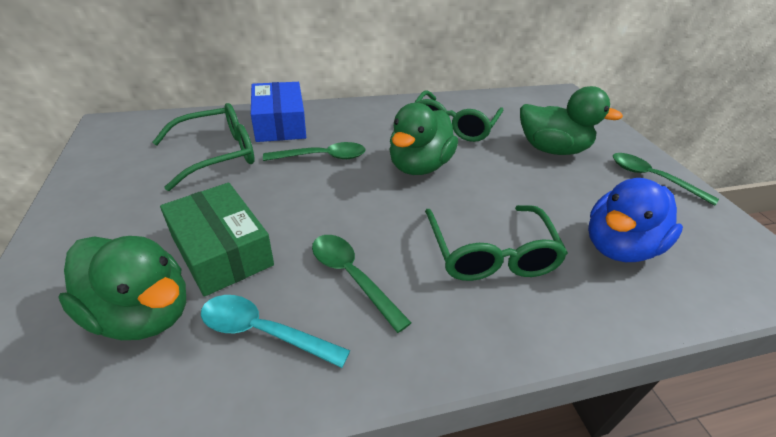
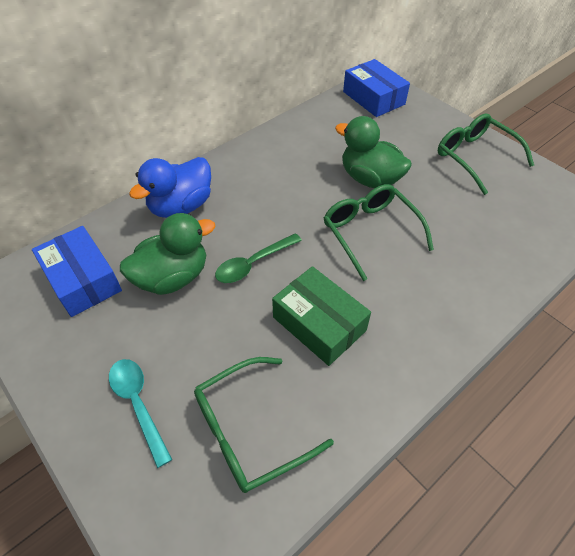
blue box: [251,82,306,142] = 1 -> [32,226,122,317] [343,59,410,117] = 2
green duck: [58,236,186,340] [389,103,458,175] [520,86,623,155] = 3 -> [120,213,215,295] [335,116,412,188] = 2
green spoon: [263,142,366,161] [312,235,411,333] [613,153,719,206] = 3 -> [215,233,302,283] = 1

